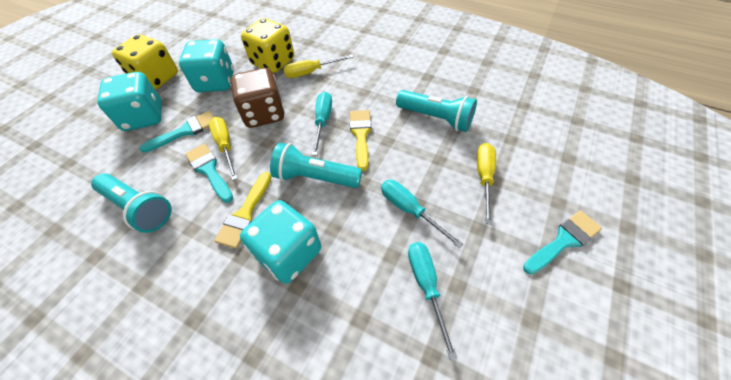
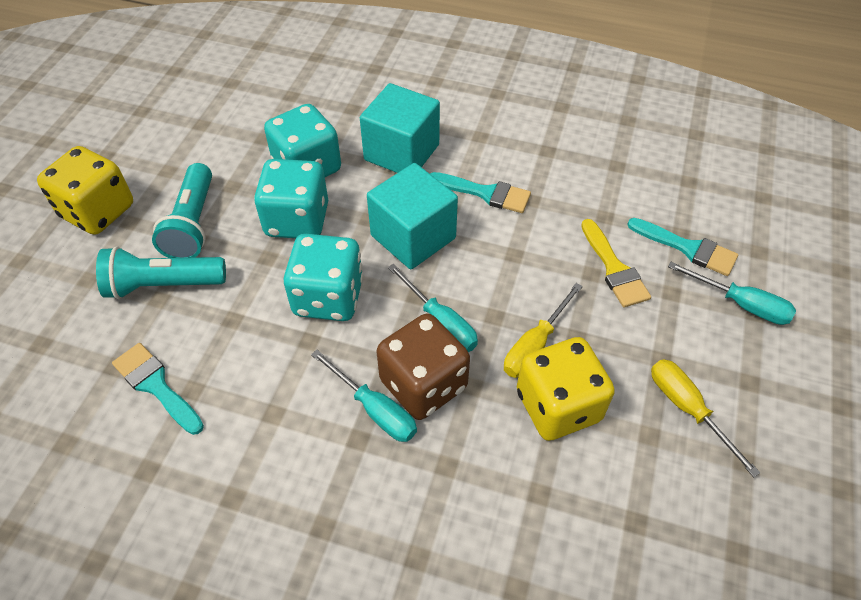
turquoise cube: none = 0 -> [360,83,440,173] [367,163,458,269] = 2
turquoise flashlight: [91,173,172,233] [270,143,362,188] [396,90,477,132] = 3 -> [96,246,226,299] [152,163,212,258] = 2
yellow brush: [214,172,271,249] [350,110,372,171] = 2 -> [581,219,651,307] = 1
yellow screwdriver: [209,117,238,181] [283,54,354,78] [477,143,496,225] = 3 -> [504,283,583,378] [651,359,760,477] = 2

